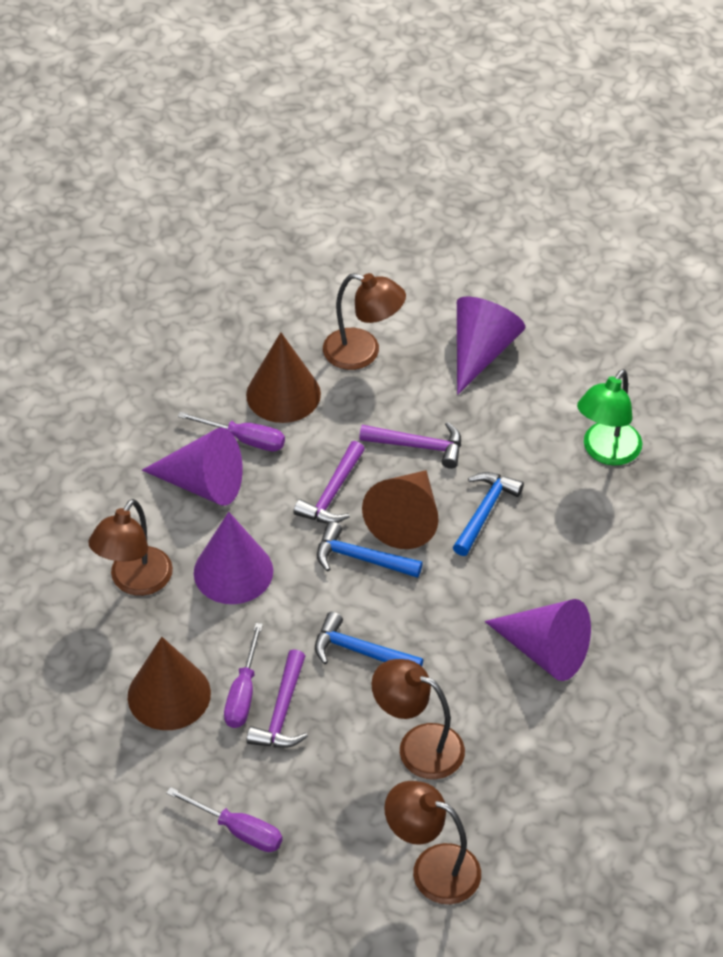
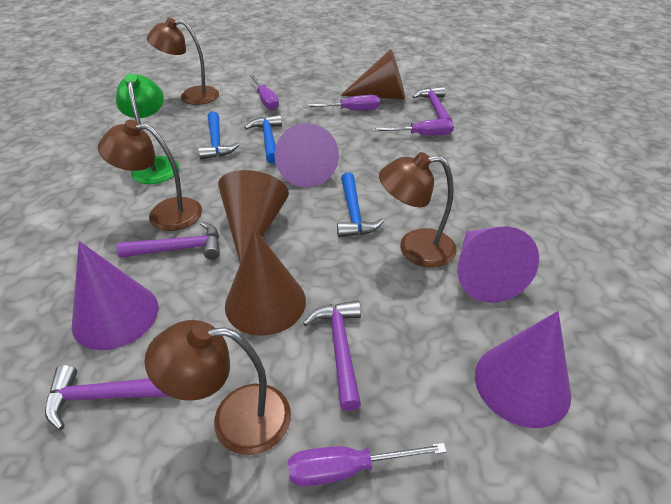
purple hammer: [247,649,308,748] [294,441,365,524] [359,422,461,469] = 3 -> [45,365,168,430] [116,221,220,260] [303,300,361,411] [412,86,452,121] = 4
purple screwdriver: [166,787,282,852] [178,412,285,451] [224,623,263,728] = 3 -> [249,74,279,110] [288,443,447,487] [303,95,380,110] [371,119,454,135] = 4

